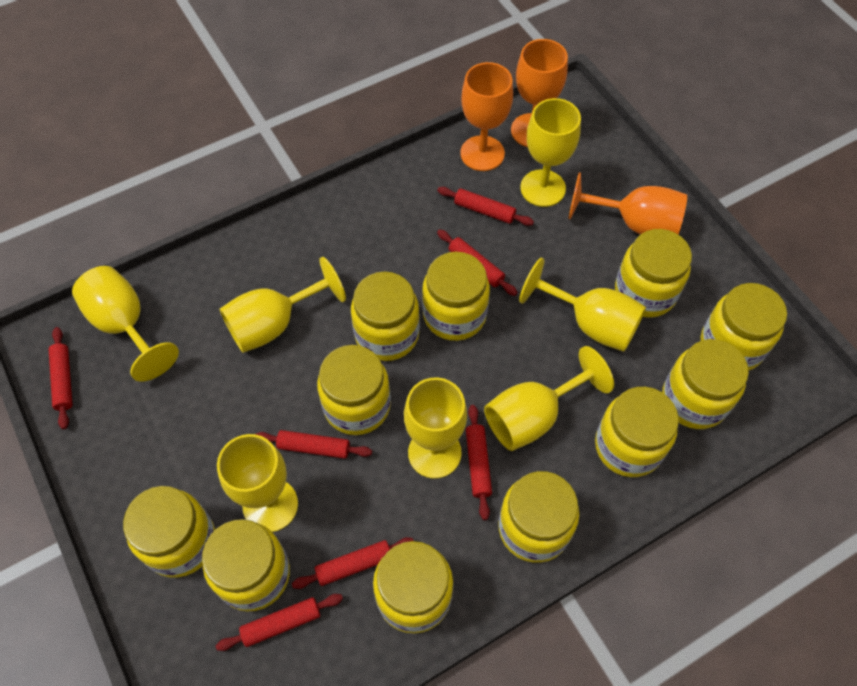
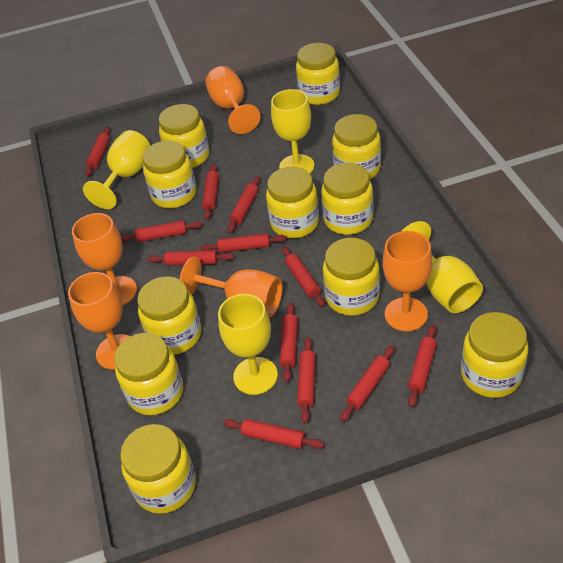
orange goblet: [460,62,513,171] [511,39,568,147] [568,172,687,234] = 3 -> [68,272,131,370] [72,213,137,305] [180,256,283,317] [206,66,260,134] [383,231,432,331] = 5
red rolling pin: [49,327,73,429] [215,594,343,651] [256,430,372,459] [292,537,414,589] [437,187,534,226] [437,229,518,296] [466,405,492,520] = 7 -> [85,127,110,176] [121,221,202,242] [148,250,234,266] [201,233,286,253] [202,164,219,219] [223,419,325,449] [227,176,260,233] [280,303,298,382] [282,246,325,307] [297,337,316,423] [340,345,395,422] [408,325,437,407] = 12
yellow goblet: [72,266,179,382] [217,434,298,532] [219,257,346,353] [404,377,467,479] [484,346,614,451] [519,258,646,352] [520,98,581,207] = 7 -> [83,130,150,209] [218,294,278,395] [271,89,314,173] [402,221,483,313] = 4

